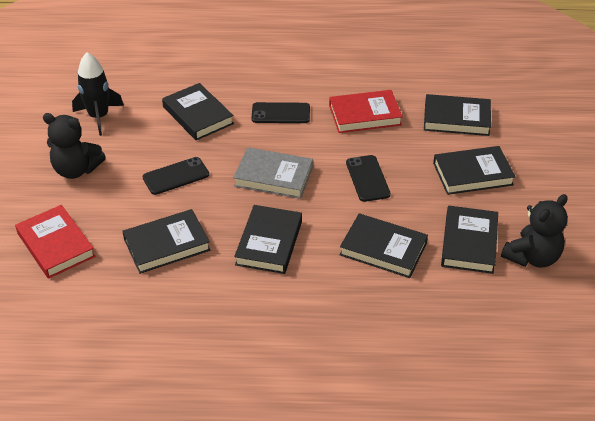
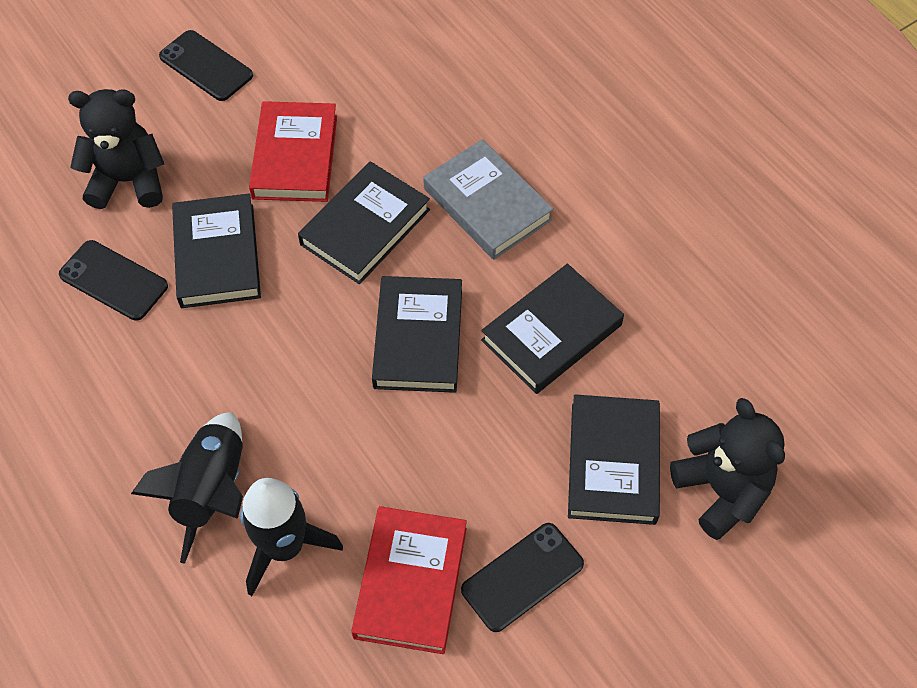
black book: [122,209,210,274] [162,83,234,141] [234,205,302,274] [340,213,428,278] [424,94,491,136] [433,146,515,195] [441,206,498,274] = 7 -> [172,193,261,308] [298,161,430,284] [372,276,462,393] [481,264,624,394] [568,395,660,525] = 5
black rocket: [72,52,124,136] = 1 -> [131,412,243,564] [240,478,343,596] = 2

